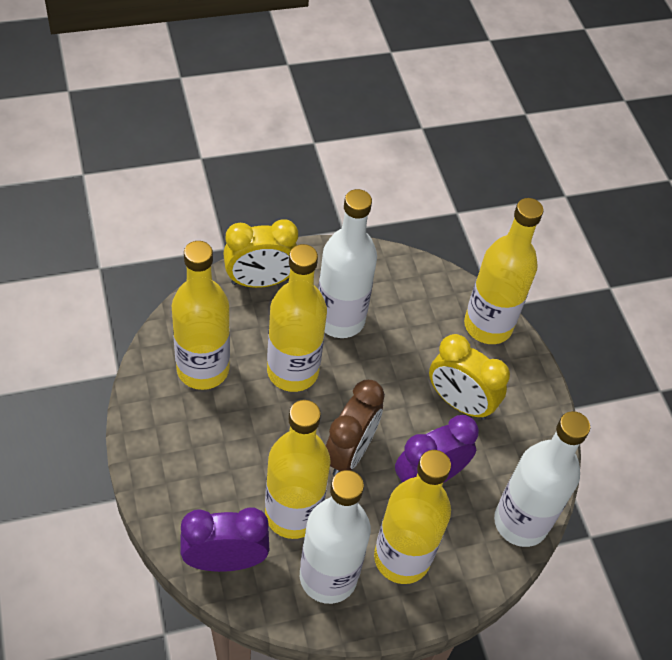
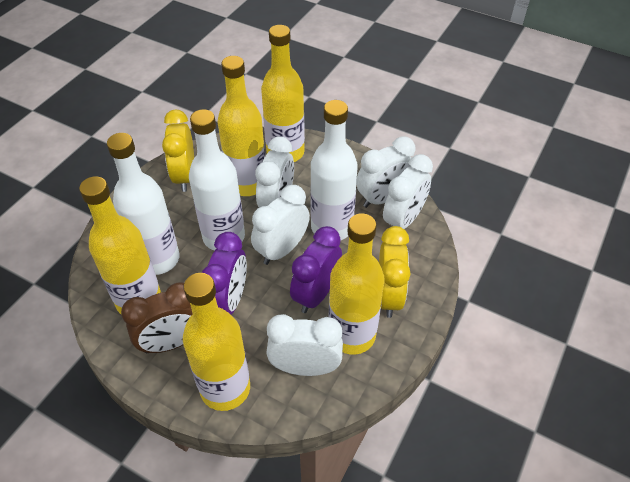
white clock: none = 0 -> [251,185,310,265] [255,136,294,208] [266,314,343,376] [356,137,416,208] [383,154,433,229] = 5

